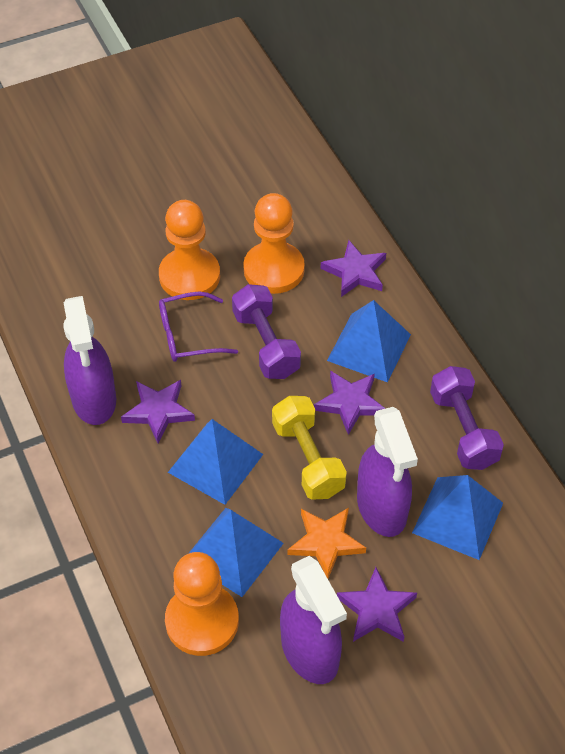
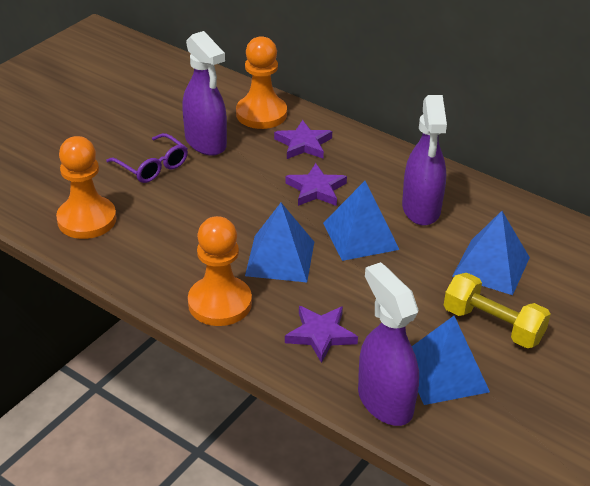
orange star: [288,508,366,579] = 1 -> none = 0
purple dumbbell: [232,284,301,379] [430,366,504,470] = 2 -> none = 0
purple star: [121,380,195,443] [314,371,386,435] [320,240,386,297] [337,567,417,642] = 4 -> [274,120,332,159] [285,306,358,363] [286,163,347,206] = 3

